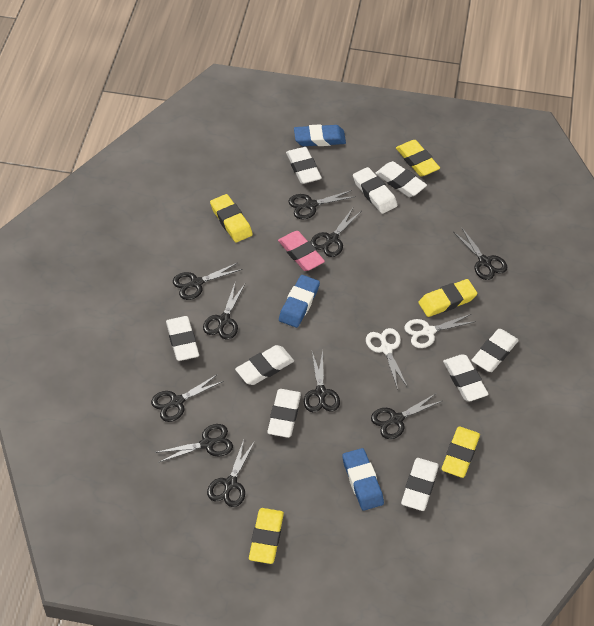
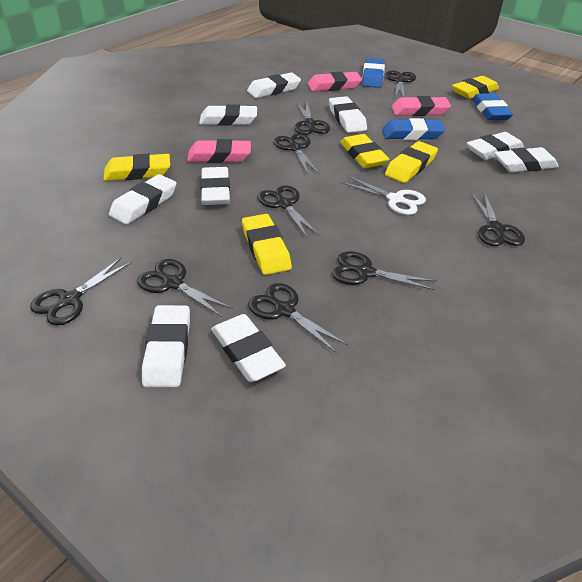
black scissors: [151,374,224,422] [155,424,233,463] [173,263,242,300] [203,283,245,340] [207,440,255,507] [288,190,356,220] [304,350,340,412] [310,208,360,257] [371,394,442,439] [454,227,507,280] = 10 -> [30,258,131,326] [137,259,233,317] [248,283,348,354] [258,186,320,237] [274,133,319,174] [294,100,330,135] [332,251,436,290] [385,70,416,97] [471,192,525,246] = 9
pink eraser: [278,231,325,271] = 1 -> [187,139,251,163] [308,72,362,92] [392,96,451,116] = 3
white scissors: [366,328,408,390] [404,314,476,348] = 2 -> [341,176,426,215] = 1

